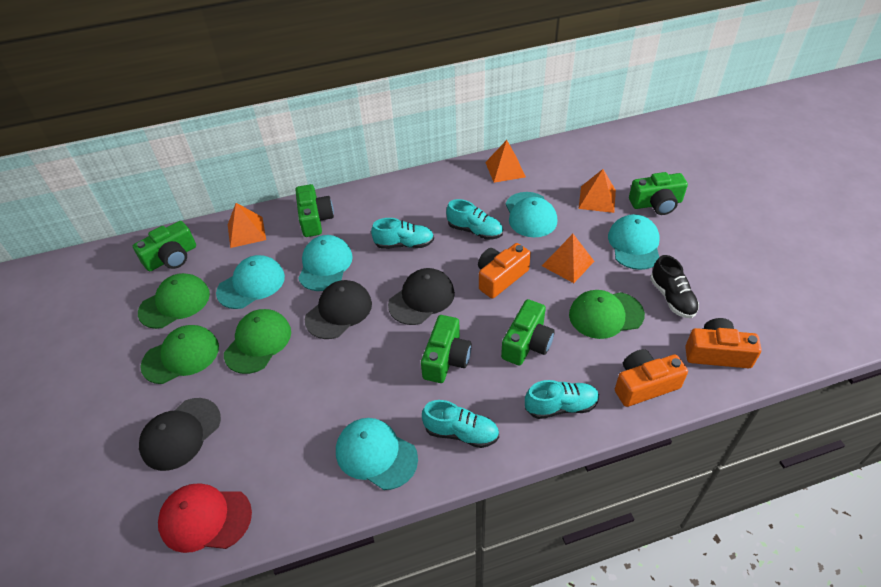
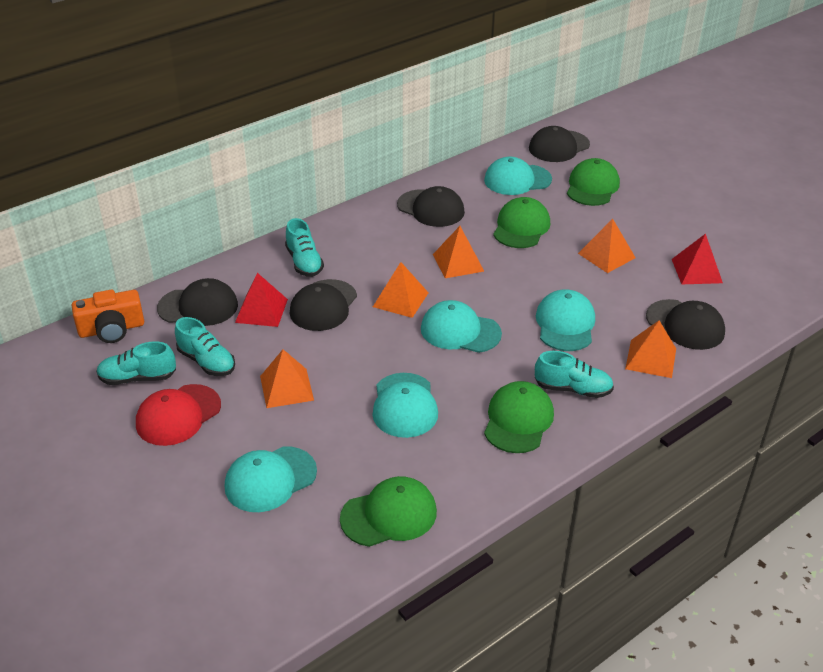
black cap: [139,398,221,471] [305,280,372,339] [388,268,455,325] = 3 -> [157,278,238,326] [290,279,357,331] [397,186,465,227] [529,126,590,162] [646,299,725,350] = 5
black shoe: [650,255,699,318] = 1 -> none = 0
green camera: [133,221,196,271] [295,184,334,237] [421,315,472,383] [501,299,555,366] [629,172,688,215] = 5 -> none = 0
orange camera: [478,243,531,298] [615,349,688,407] [685,318,762,368] = 3 -> [72,290,144,343] = 1
orange pyramid: [228,203,266,248] [485,140,526,183] [542,234,594,283] [579,169,616,213] = 4 -> [260,350,314,408] [373,262,429,318] [433,226,484,278] [578,219,636,273] [625,321,676,378] = 5
red pyramid: none = 0 -> [235,273,288,327] [672,234,723,284] = 2

